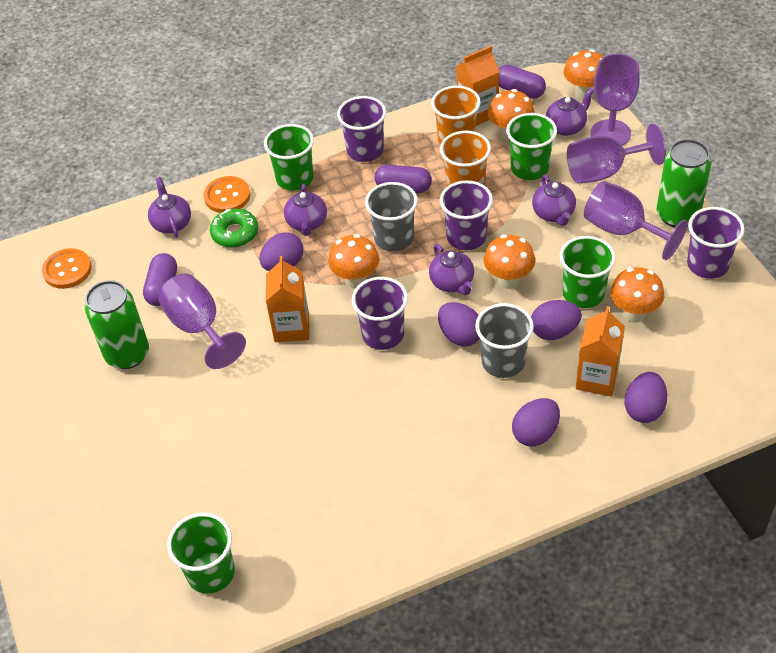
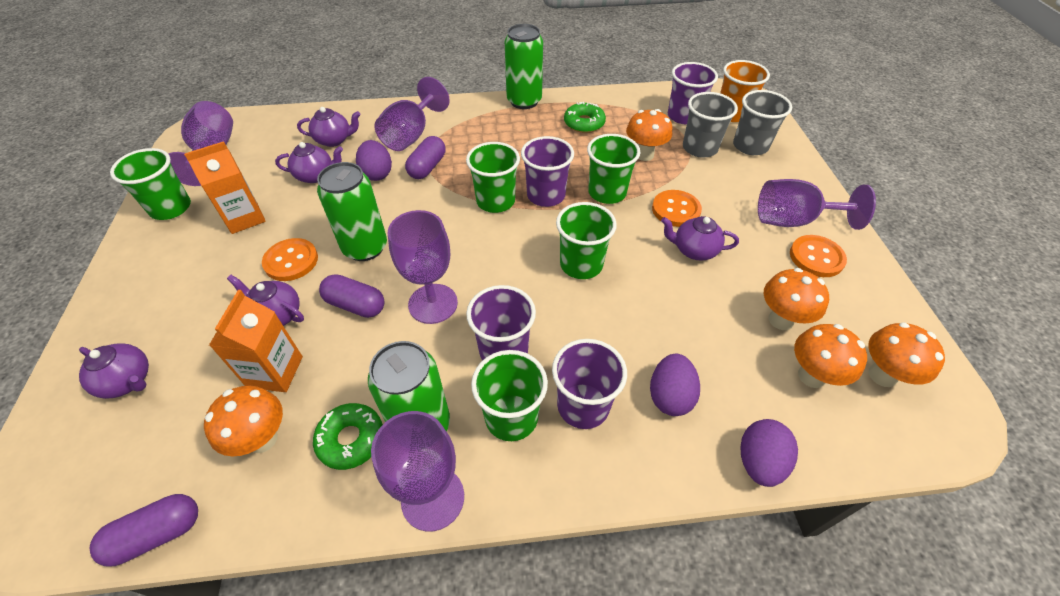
green can: [85,280,149,369] [657,139,711,227] = 2 -> [317,162,387,261] [368,341,450,432] [505,24,543,109] = 3
green cup: [167,513,235,594] [264,124,314,191] [506,113,557,180] [559,236,616,308] = 4 -> [110,148,191,220] [466,142,520,213] [471,350,548,441] [556,202,617,279] [587,134,641,204] = 5
green donut: [210,209,258,247] = 1 -> [313,403,383,470] [564,102,606,133] = 2
orange button: [42,248,92,289] [204,176,250,213] = 2 -> [262,238,318,281] [652,190,702,227] [790,235,847,277] = 3
orange carton: [266,256,309,342] [456,46,500,126] [576,306,625,397] = 3 -> [184,141,266,234] [209,290,303,392] = 2
orange cup: [431,86,481,145] [440,131,491,186] = 2 -> [720,60,770,122] = 1
purple egg: [259,232,303,271] [438,302,480,347] [512,398,560,447] [531,300,582,340] [625,372,667,423] = 5 -> [356,140,392,181] [650,353,700,416] [741,419,798,487] = 3
purple goblet: [158,274,246,369] [567,124,666,184] [584,181,688,260] [591,54,640,146] = 4 -> [168,101,233,186] [371,411,464,532] [374,77,450,151] [388,210,458,324] [758,179,876,230] = 5

